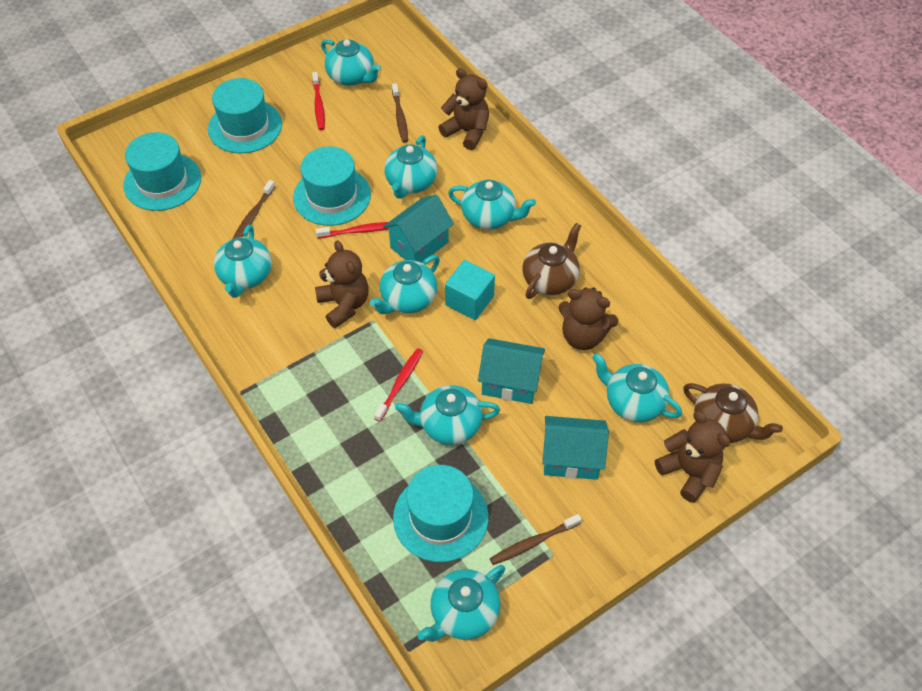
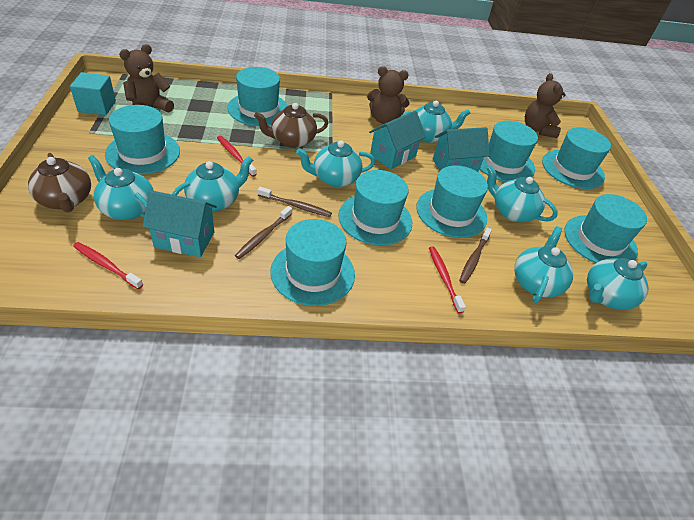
brown teddy bear: [315,240,369,328] [438,68,489,150] [558,287,618,350] [655,411,730,503] = 4 -> [119,44,174,112] [367,66,410,124] [525,73,566,138] = 3
turquoise hat: [123,132,201,211] [208,78,282,153] [293,146,371,226] [393,465,488,562] = 4 -> [105,105,180,175] [227,67,288,126] [271,219,355,306] [338,170,412,245] [416,166,488,238] [480,121,538,182] [542,127,611,189] [564,194,647,263] = 8
turquoise teapot: [214,225,272,298] [321,39,381,86] [370,255,440,314] [384,135,438,199] [395,385,500,445] [417,565,505,642] [448,180,536,230] [592,353,682,422] = 8 -> [88,155,154,220] [172,156,253,212] [296,140,375,187] [400,101,470,143] [487,166,558,222] [514,226,573,303] [587,258,648,310] = 7

